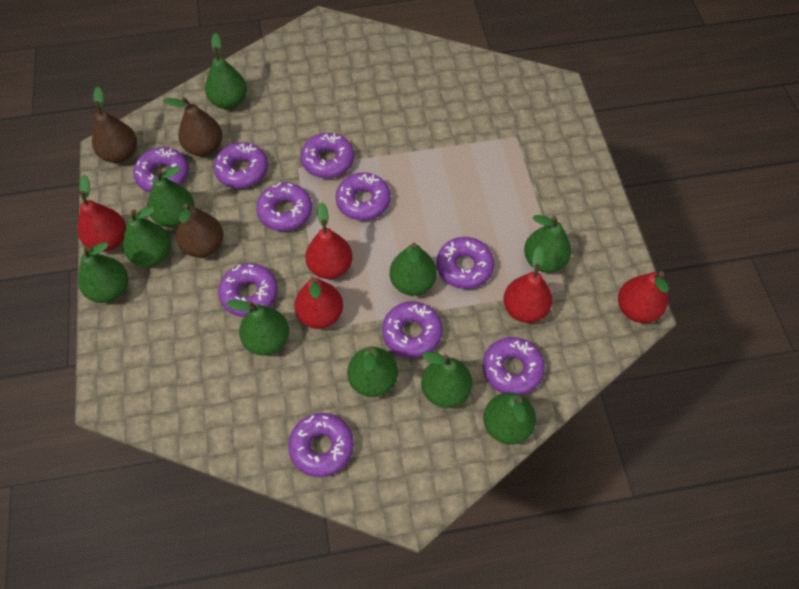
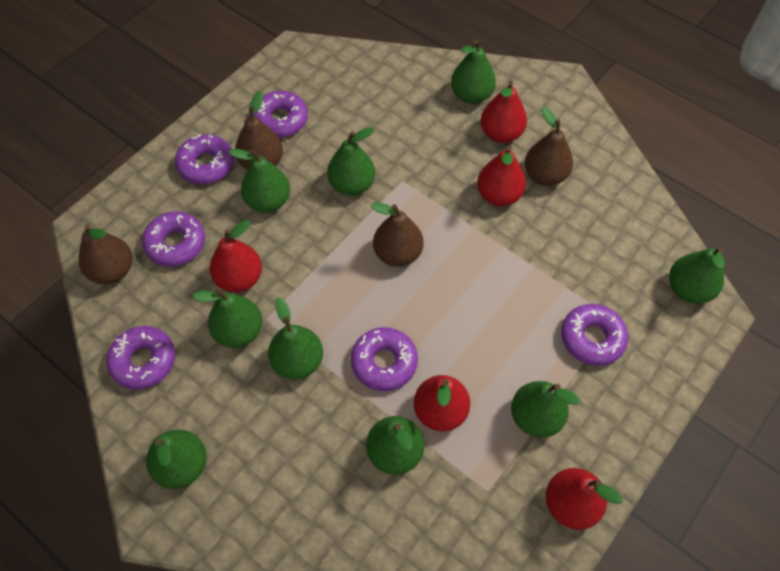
brown pear: [92,86,137,163] [163,97,222,156] [176,203,223,257] = 3 -> [79,224,132,284] [235,91,283,170] [371,203,424,267] [525,107,573,186] = 4
green pear: [78,243,128,303] [123,207,171,267] [148,166,194,228] [205,33,247,109] [226,299,289,355] [347,346,398,397] [390,243,437,296] [421,352,472,408] [483,392,536,445] [524,215,572,273] = 10 -> [146,430,207,489] [192,289,262,348] [229,149,290,213] [268,297,323,380] [327,127,375,196] [366,416,424,475] [451,40,496,104] [511,381,580,438] [669,246,725,304] = 9
purple donut: [133,147,189,192] [213,142,268,189] [218,263,278,317] [256,183,312,231] [288,413,354,477] [301,133,354,178] [336,172,391,221] [382,301,443,358] [436,237,494,289] [483,337,545,395] = 10 -> [106,326,175,390] [142,211,205,267] [175,134,234,184] [253,91,308,138] [351,327,418,391] [561,304,628,366] = 6

